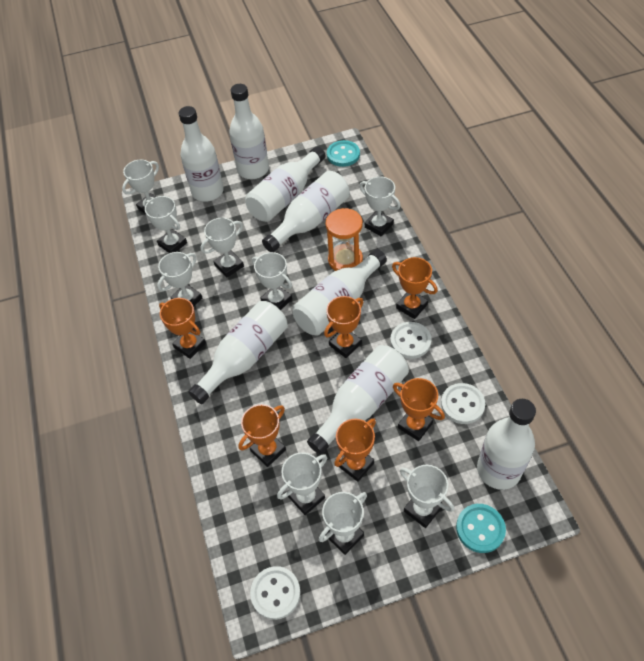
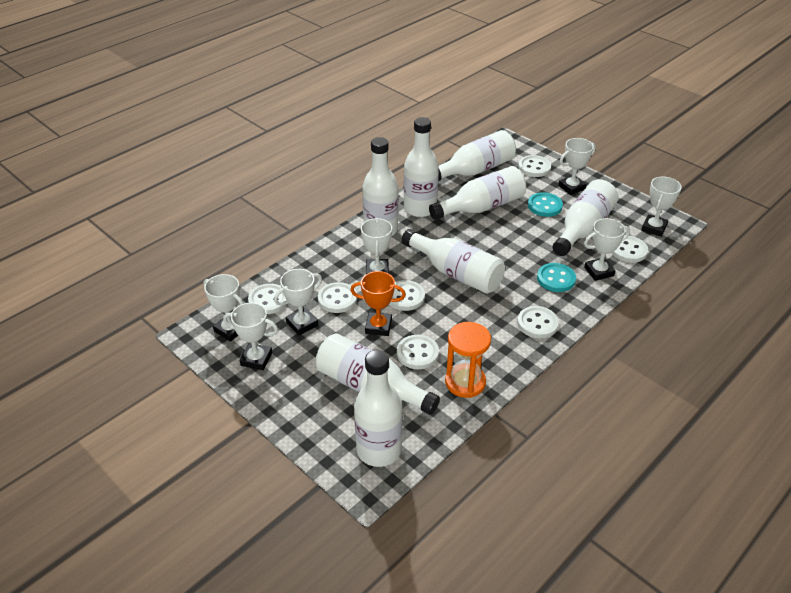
orange trophy: [159,298,206,359] [238,404,286,467] [324,296,363,358] [334,418,376,482] [392,257,438,319] [393,378,445,441] = 6 -> [350,271,406,336] = 1
white button: [250,566,301,620] [390,322,432,359] [441,383,485,424] = 3 -> [248,284,287,314] [318,282,357,313] [389,280,425,311] [397,335,439,369] [517,306,559,339] [518,155,551,177] [612,235,648,263] = 7
white trophy: [122,159,159,214] [145,196,187,253] [157,252,202,307] [200,218,244,278] [252,252,292,310] [277,452,327,515] [319,492,367,555] [360,176,401,236] [400,465,454,528] = 9 -> [203,274,244,342] [223,303,278,370] [274,269,322,336] [361,218,392,274] [558,138,596,195] [584,218,630,281] [641,177,682,237] = 7

